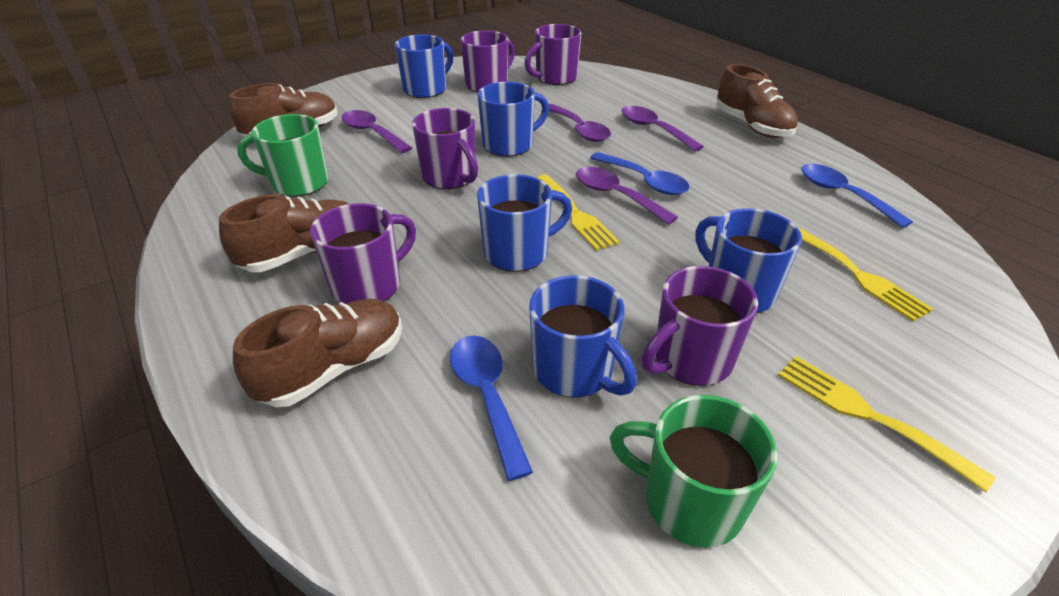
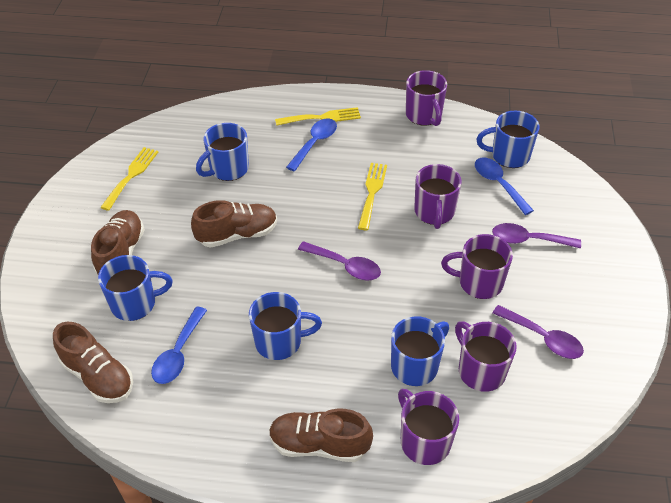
green mug: [237,114,328,197] [610,395,778,548] = 2 -> none = 0
purple spoon: [341,110,412,153] [548,104,611,142] [576,167,678,225] [622,106,704,152] = 4 -> [298,241,381,281] [492,223,581,249] [493,305,584,359] = 3

